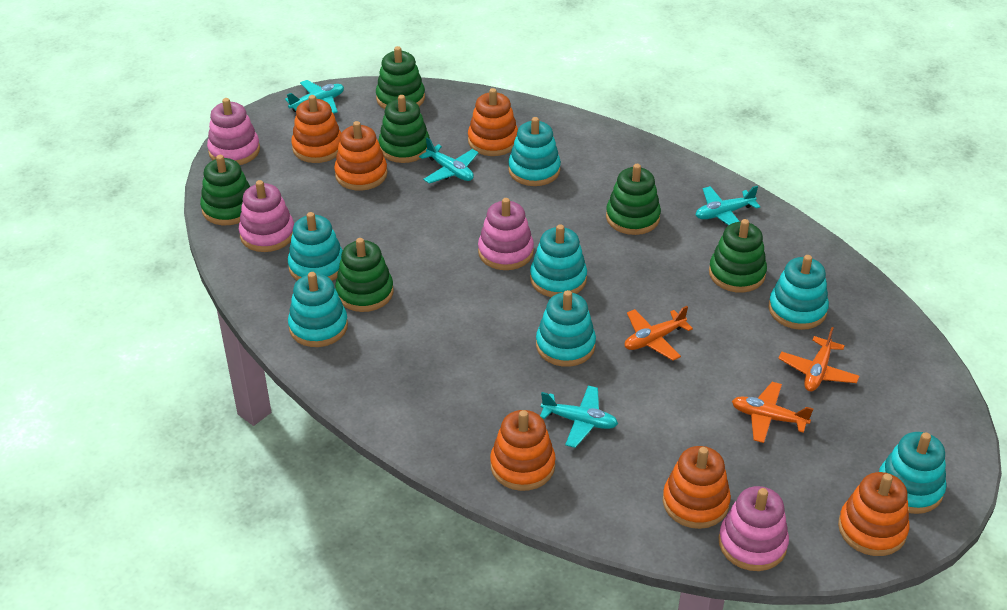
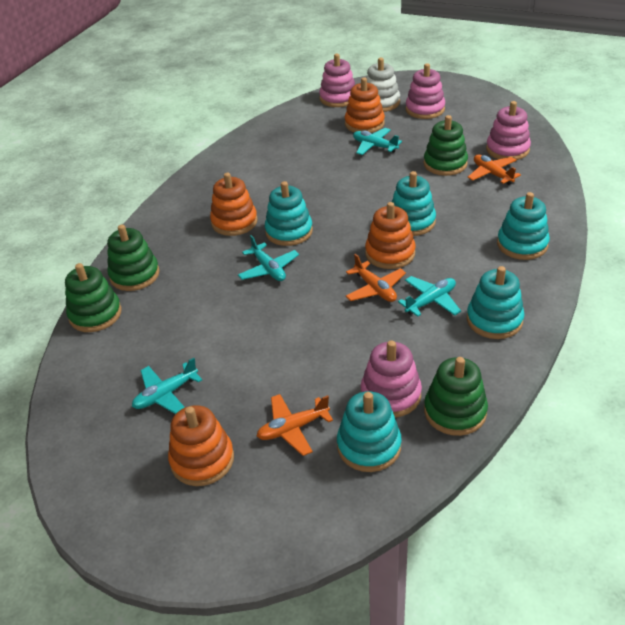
green stacking toy: [200,155,250,225] [335,238,394,312] [376,46,425,109] [378,95,430,163] [606,164,661,235] [709,219,767,293] = 6 -> [65,263,122,332] [107,225,159,291] [424,115,468,176] [424,357,488,436] = 4
orange stacking toy: [291,95,341,163] [334,121,387,191] [468,88,518,156] [490,410,556,491] [663,446,731,529] [838,472,909,556] = 6 -> [168,405,234,486] [210,173,258,236] [345,77,385,133] [365,202,415,269] = 4
turquoise stacking toy: [288,212,343,281] [288,272,348,347] [508,117,561,186] [530,224,587,297] [536,290,596,367] [768,255,829,330] [879,432,946,514] = 7 -> [265,181,313,246] [337,391,402,472] [392,171,436,236] [467,266,524,339] [497,192,550,260] = 5
white stacking toy: none = 0 -> [366,58,400,112] = 1

